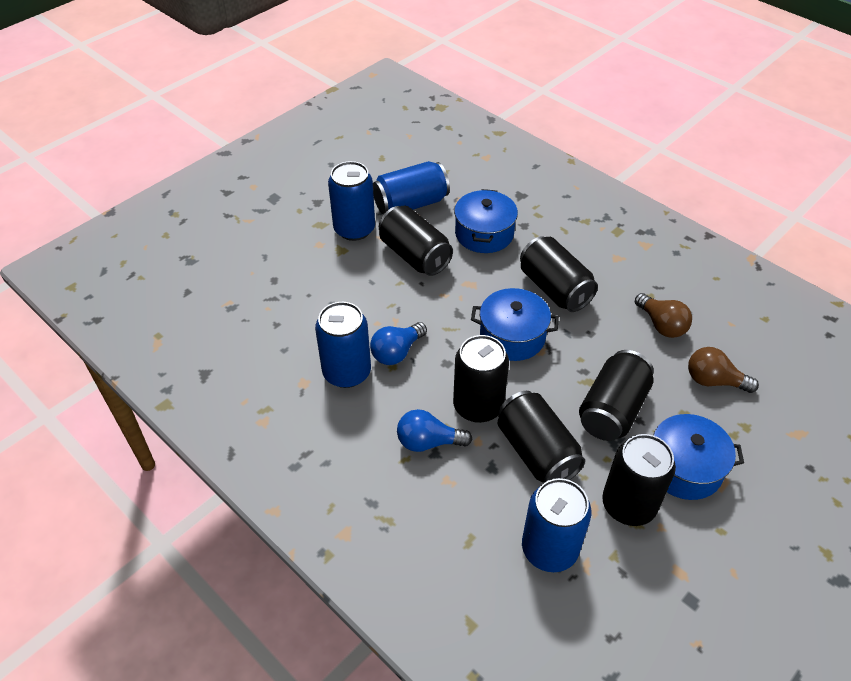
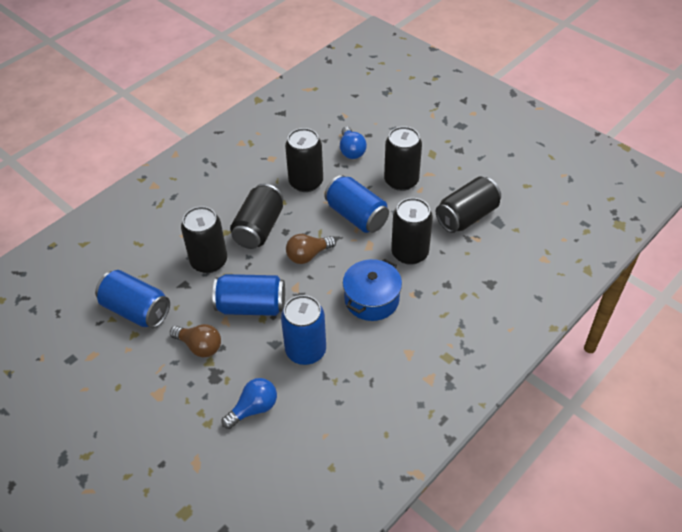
blue pot: [454,189,518,253] [471,288,559,361] [654,414,744,500] = 3 -> [343,259,402,321] = 1

